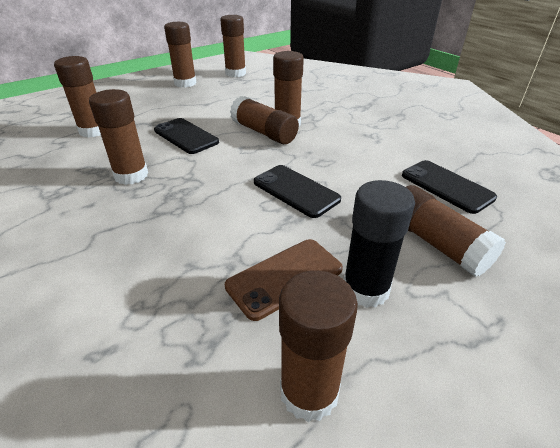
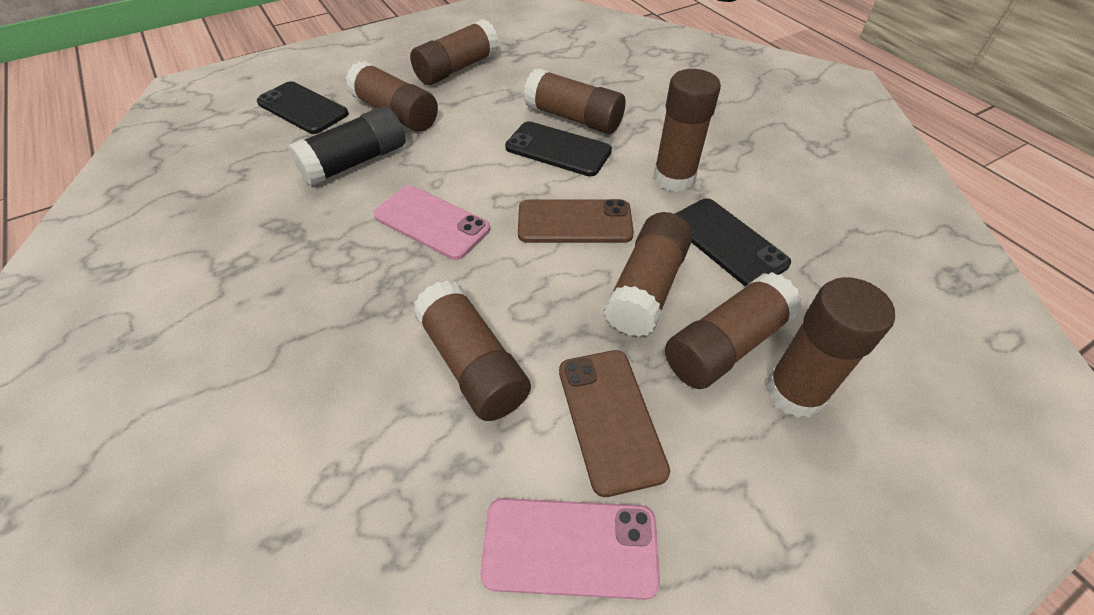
brown phone: [225,239,343,321] = 1 -> [518,199,634,243] [559,350,670,497] = 2
pink phone: none = 0 -> [373,185,490,260] [480,498,660,600] = 2

